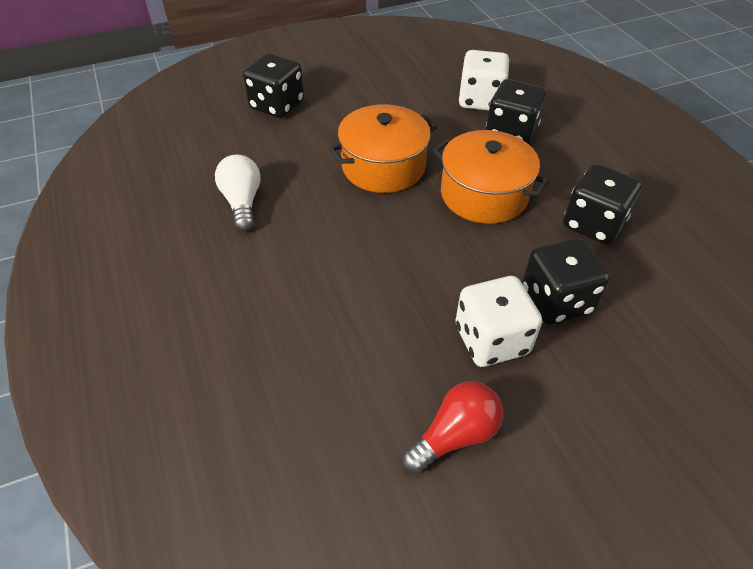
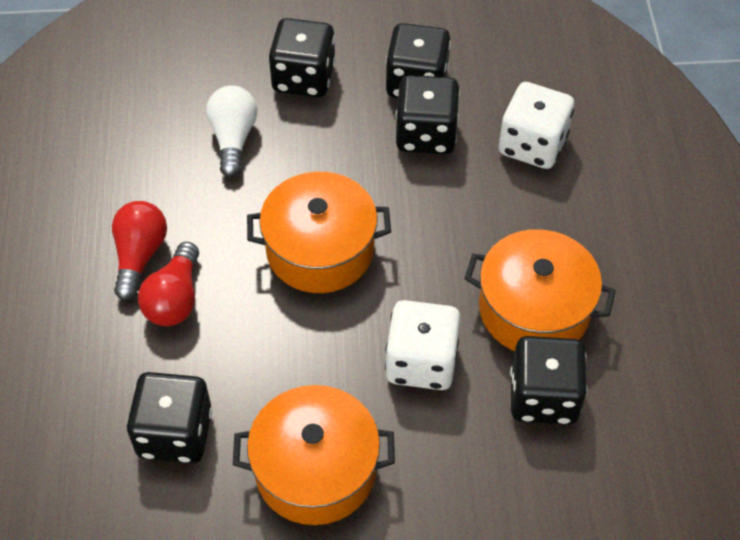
black dice: [243,53,304,118] [486,79,546,144] [522,238,610,324] [563,164,642,245] = 4 -> [127,372,212,463] [268,18,336,98] [386,23,451,98] [396,75,460,154] [510,336,587,425] = 5
orange pot: [329,104,437,193] [433,130,549,224] = 2 -> [233,385,395,525] [247,172,391,293] [464,229,616,351] = 3
red light bulb: [402,381,503,474] = 1 -> [112,201,167,301] [138,242,199,326] = 2

